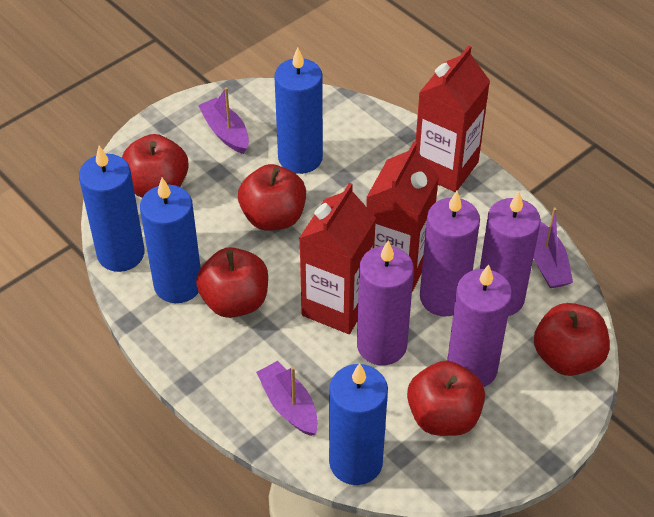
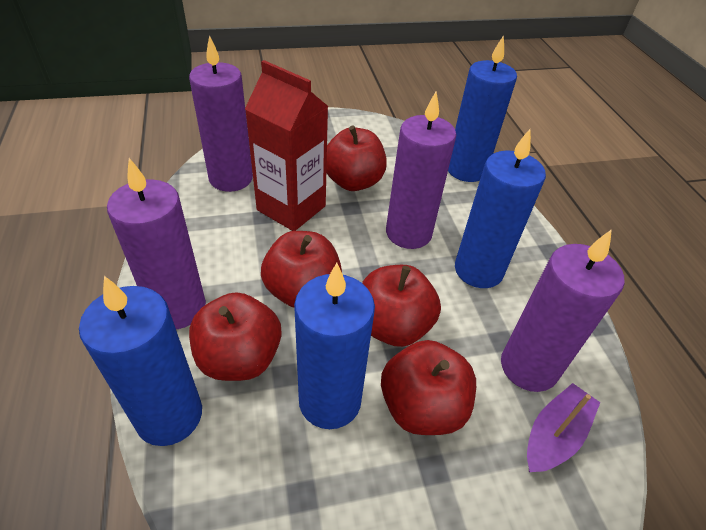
purple boat: [198,87,249,154] [256,361,318,436] [534,207,573,288] = 3 -> [527,383,600,472] = 1
red carton: [299,183,376,334] [366,142,439,292] [416,45,490,192] = 3 -> [245,60,329,231] = 1

